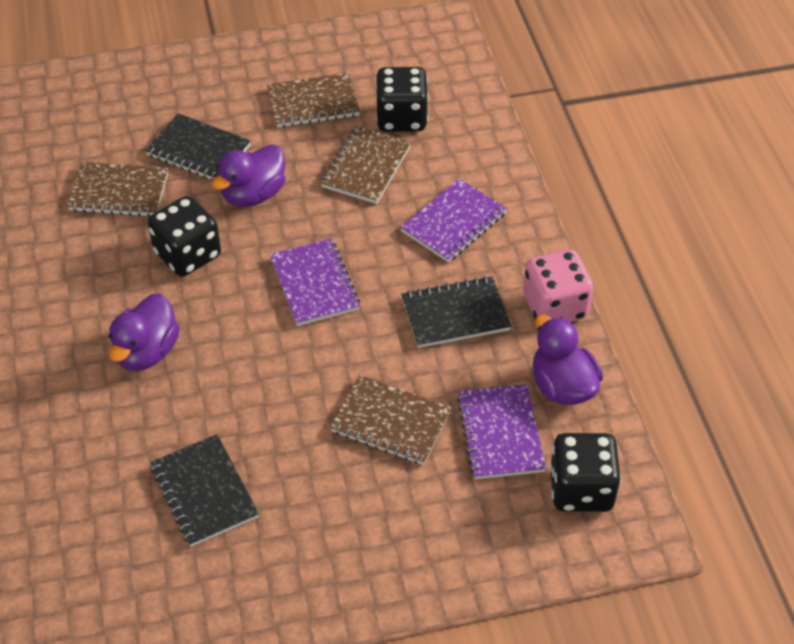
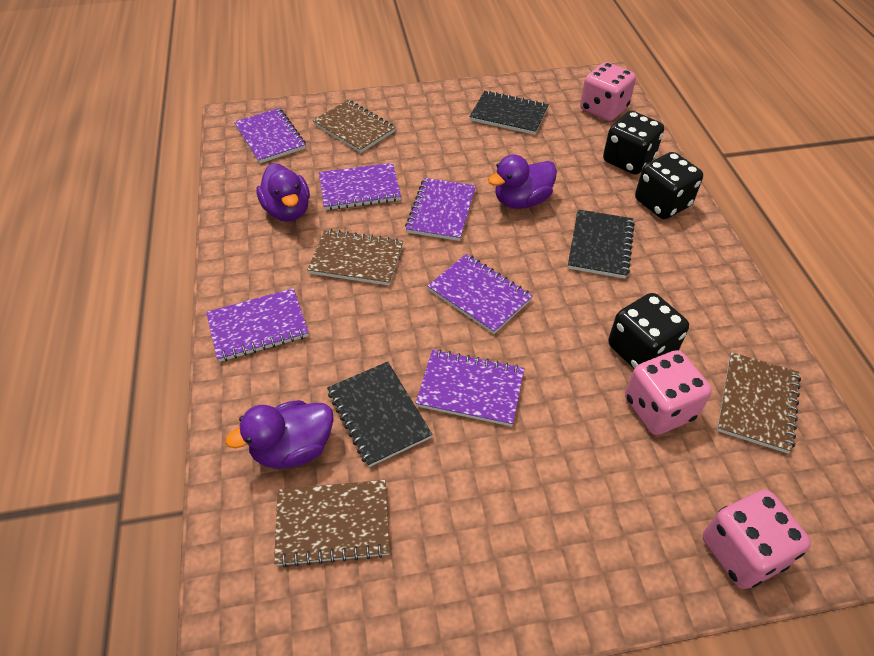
pink dice: [523,249,593,322] = 1 -> [580,62,636,121] [625,350,712,435] [703,490,811,589] = 3
purple notebook: [270,238,360,326] [400,178,507,262] [457,384,546,479] = 3 -> [206,288,309,362] [234,108,306,164] [319,163,401,210] [405,178,476,241] [416,349,525,427] [427,254,533,334] = 6

